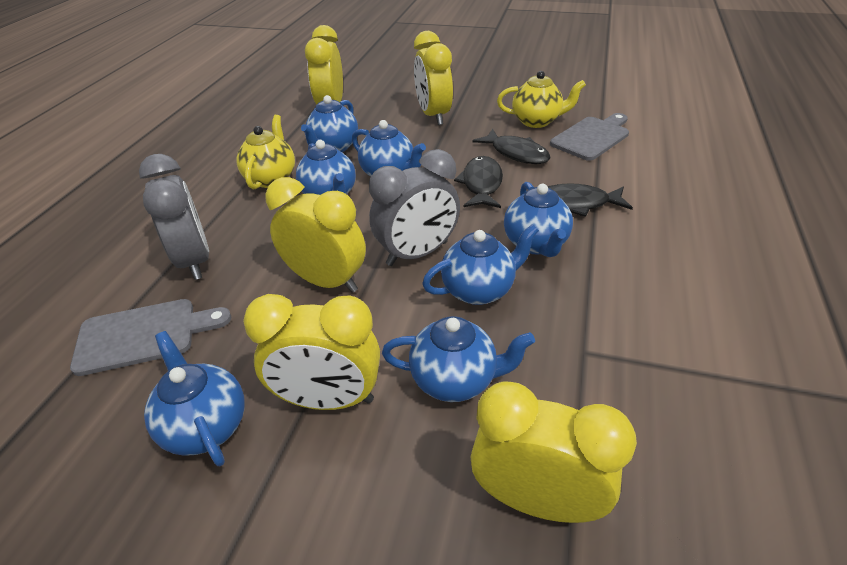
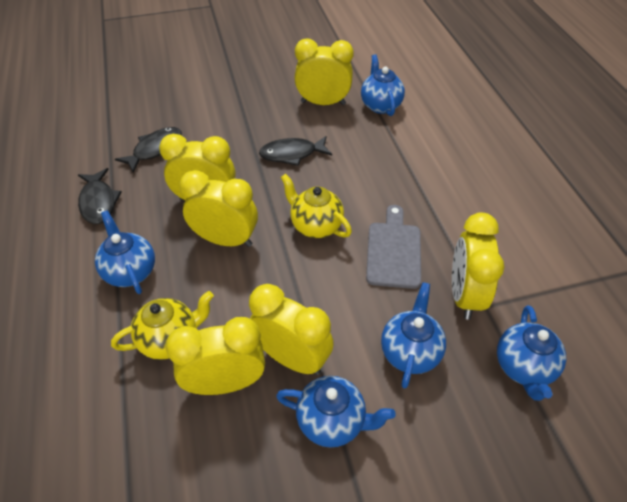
blue teapot: [144,331,245,466] [296,140,356,195] [301,95,358,152] [352,120,426,176] [382,316,535,402] [422,224,539,305] [504,182,573,257] = 7 -> [95,210,155,294] [276,376,396,448] [361,54,405,116] [381,282,446,389] [497,305,566,401] = 5
grey clock: [139,154,209,280] [369,149,460,266] = 2 -> none = 0
grey cutting board: [70,299,231,376] [550,113,629,161] = 2 -> [366,205,421,289] = 1
yellow clock: [243,294,380,410] [265,177,366,293] [305,25,343,105] [414,31,453,125] [470,381,637,523] = 5 -> [159,134,235,201] [165,317,265,395] [179,170,258,247] [249,284,334,375] [295,38,354,105] [452,213,504,320] = 6

